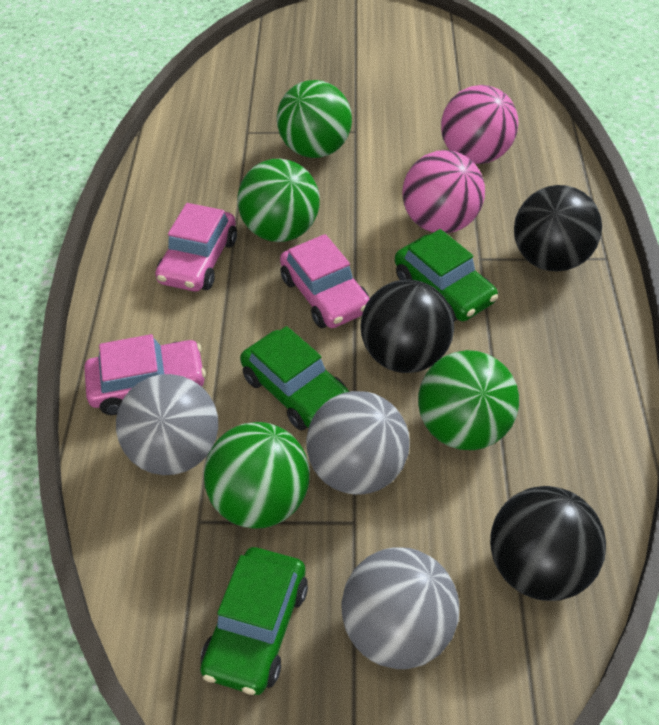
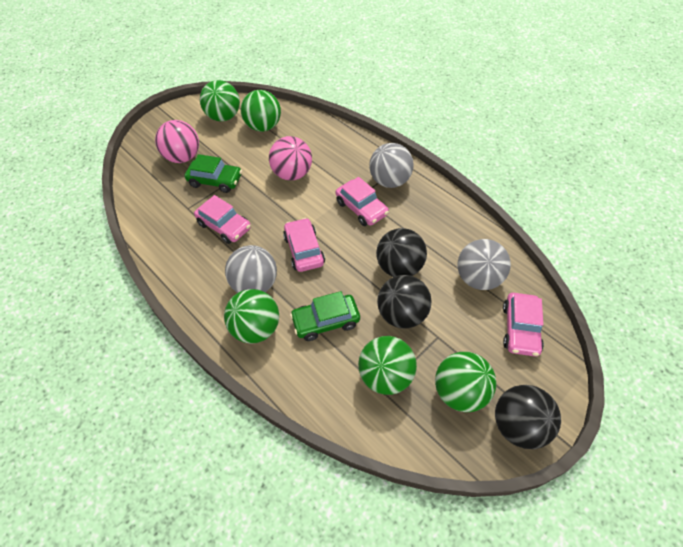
green ball: [204,422,310,528] [238,159,320,242] [277,80,352,158] [418,350,519,450] = 4 -> [200,80,240,121] [224,289,279,344] [240,90,281,132] [358,336,417,395] [435,352,496,412] = 5
green car: [200,547,308,695] [240,326,349,430] [395,229,498,322] = 3 -> [185,154,242,193] [290,291,360,341] = 2
pink car: [84,334,206,415] [155,203,237,292] [280,234,370,328] = 3 -> [194,195,251,244] [283,218,325,272] [336,177,389,226] [503,293,544,357] = 4

